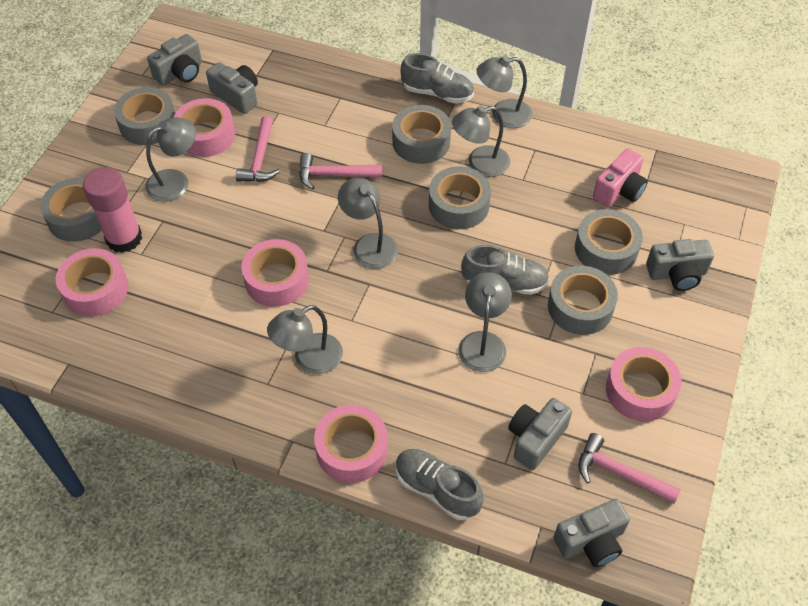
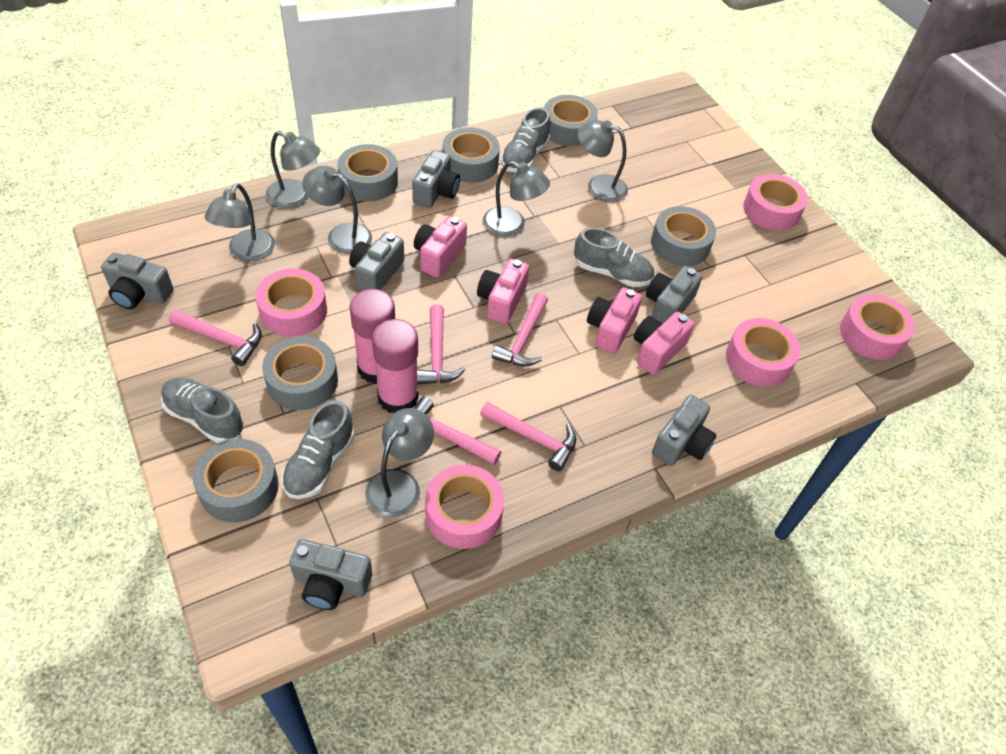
grey camera: [147,34,202,85] [206,62,258,114] [508,398,572,470] [553,499,630,567] [646,239,714,291] = 5 -> [101,252,174,309] [289,539,372,610] [349,232,404,291] [412,150,460,208] [646,266,703,324] [652,395,717,466] = 6
grey shoe: [396,449,484,520] [401,53,474,104] [461,245,549,295] = 3 -> [161,377,244,443] [281,400,355,499] [501,107,550,172] [574,227,654,287] = 4
pink camera: [593,148,648,207] = 1 -> [414,216,467,278] [477,259,529,324] [587,287,642,353] [634,311,695,375] = 4
pink glue stick: [83,167,142,253] = 1 -> [350,289,395,384] [372,319,419,413] = 2
pink hammer: [236,116,280,182] [299,153,382,190] [579,433,681,503] = 3 -> [169,310,262,366] [414,397,501,465] [417,304,466,385] [480,402,576,471] [492,293,548,367] = 5

